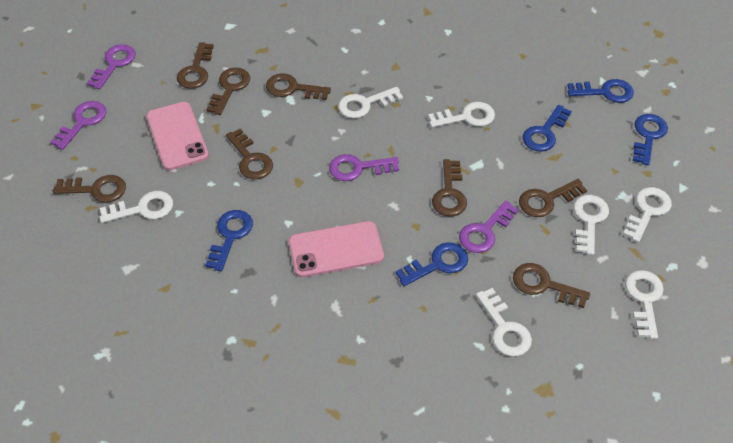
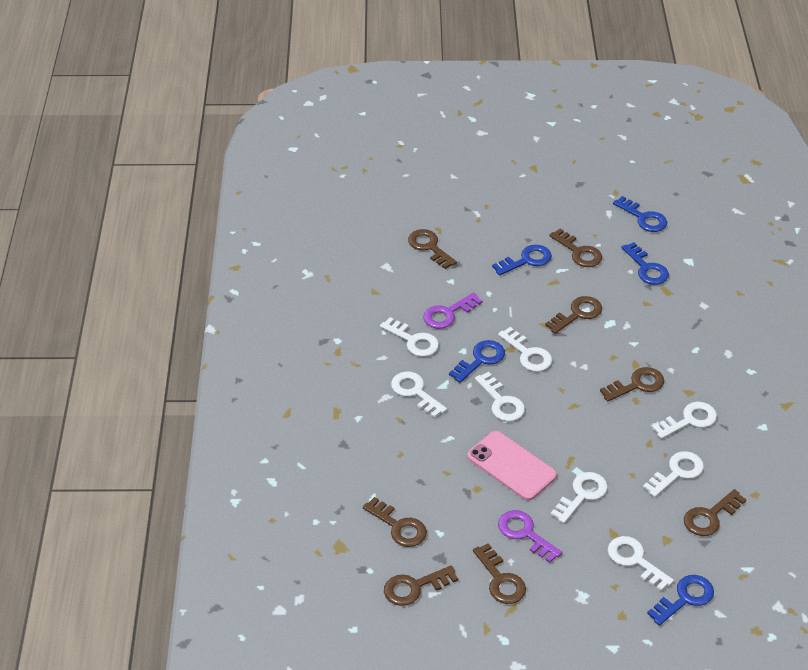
pink phone: [146,102,209,170] [289,221,384,277] = 2 -> [467,431,557,501] = 1
purple key: [50,101,106,150] [87,44,136,90] [329,154,399,181] [459,201,519,253] = 4 -> [423,292,482,329] [498,510,562,563] = 2
white key: [100,191,173,223] [338,87,403,118] [428,102,495,128] [476,288,532,356] [574,195,609,255] [623,187,672,242] [625,270,664,339] = 7 -> [380,317,439,357] [391,371,447,418] [475,372,525,421] [498,327,552,372] [551,472,608,523] [608,536,674,591] [643,451,704,497] [652,402,717,439] = 8

